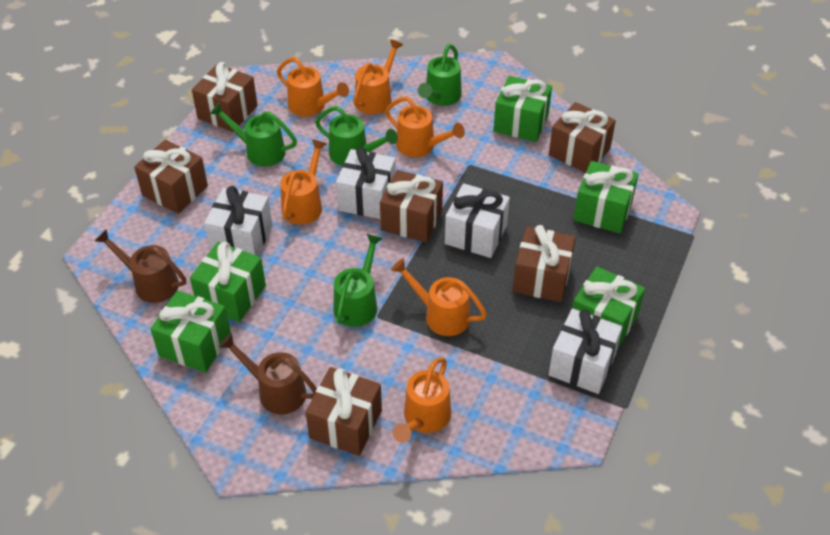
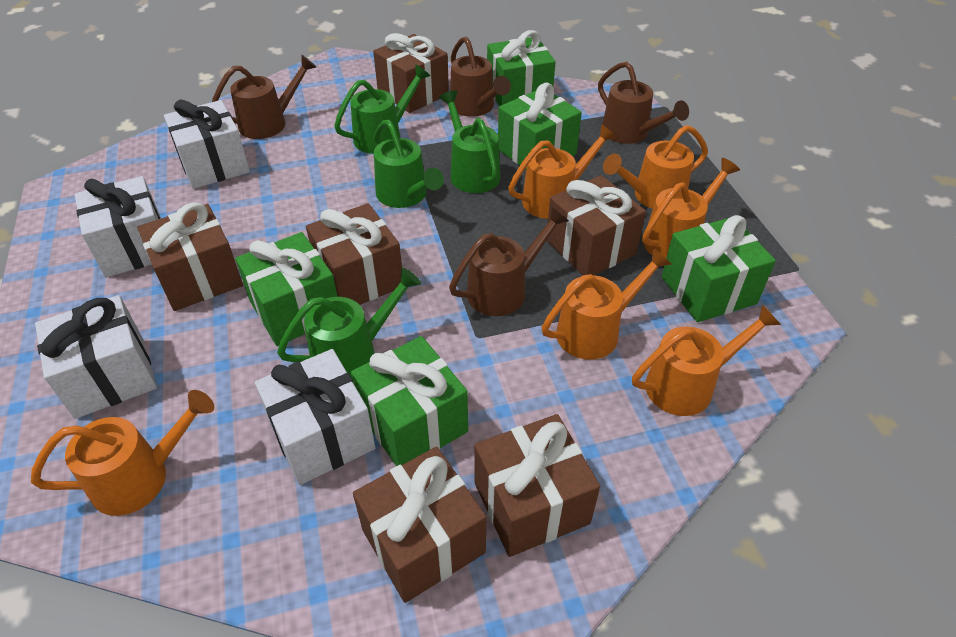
brown watering can: [95,229,186,303] [219,333,317,414] = 2 -> [212,55,316,139] [449,206,569,316] [450,37,511,117] [598,62,689,144] = 4

